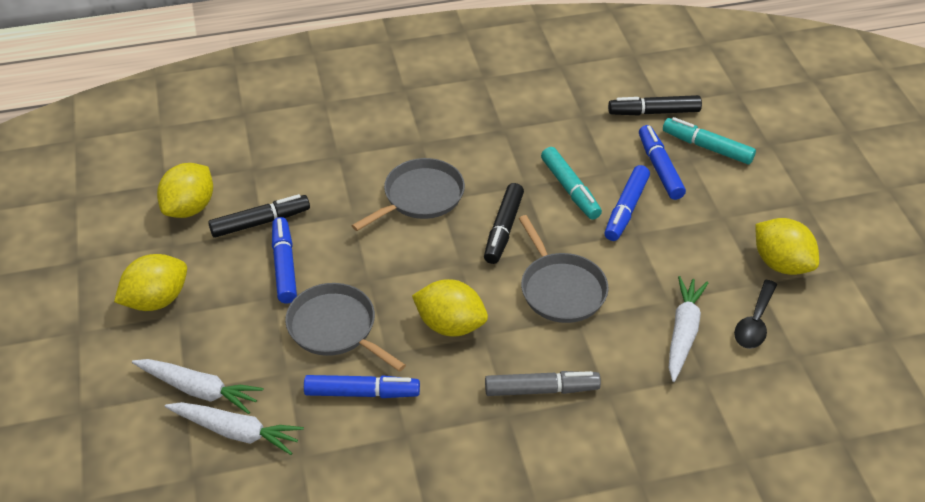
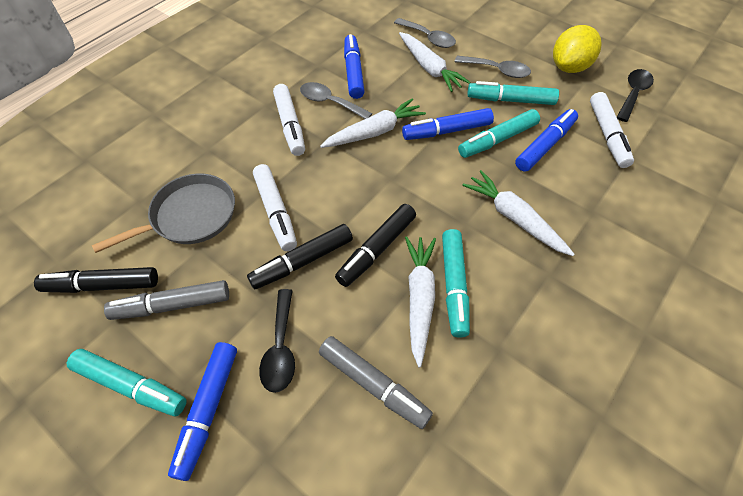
black spoon: [734,280,778,349] = 1 -> [259,289,295,393] [617,69,654,122] = 2
grey marker: [485,371,601,396] = 1 -> [104,280,229,320] [319,336,433,429] = 2
grey pan: [285,283,406,372] [352,158,465,231] [518,215,608,323] = 3 -> [92,174,235,253] = 1
grey spoon: none = 0 -> [300,82,372,119] [394,18,456,48] [455,56,531,78] = 3
turquoise marker: [541,147,602,220] [663,117,756,164] = 2 -> [67,349,187,416] [442,229,470,338] [458,109,540,158] [467,81,559,105] = 4
white carrot: [132,359,263,414] [165,402,304,455] [669,276,708,382] = 3 -> [320,98,426,148] [399,32,470,92] [405,236,436,368] [462,170,575,256] = 4
white marker: none = 0 -> [253,164,297,251] [273,84,305,156] [590,92,634,168] = 3
yellow lemon: [114,254,187,311] [157,163,213,218] [412,279,488,337] [755,218,819,275] = 4 -> [553,25,602,73] = 1

